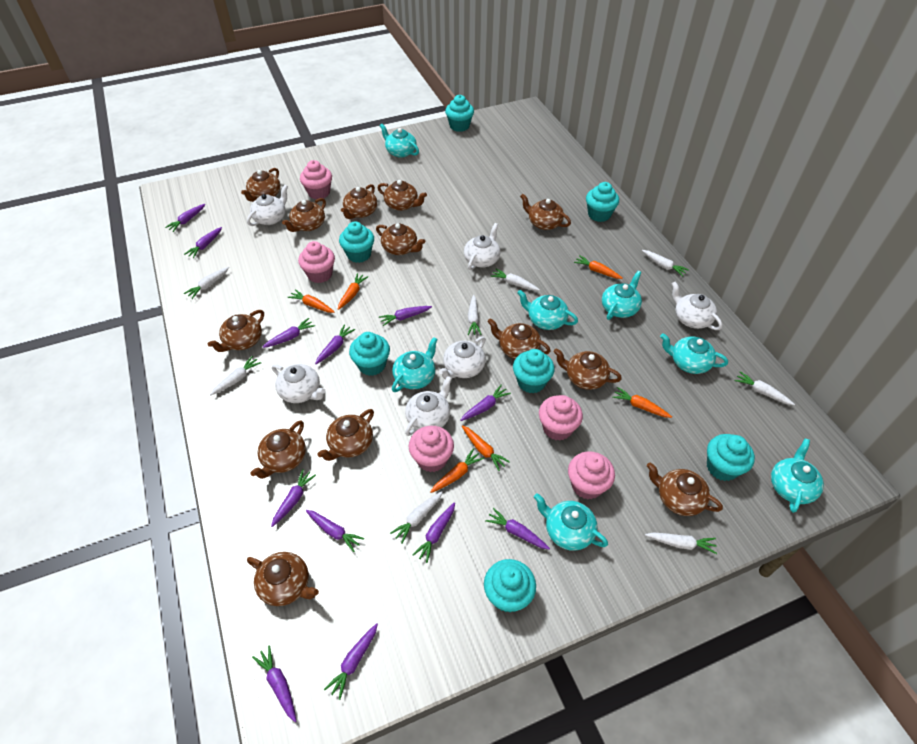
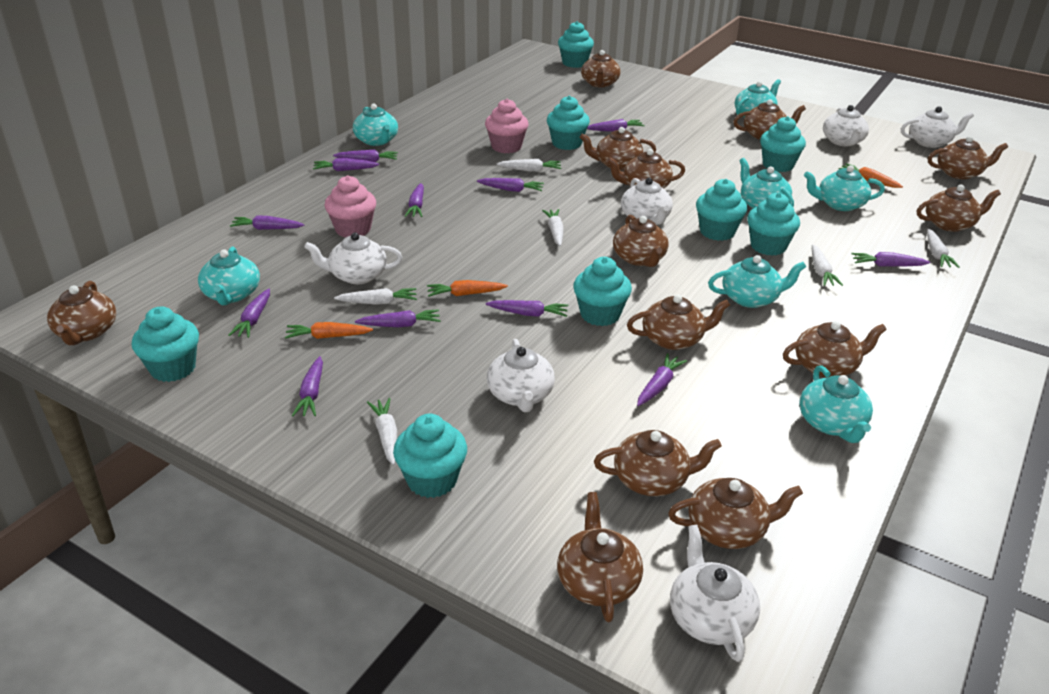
orange carrot: [288,289,334,313] [338,273,368,310] [431,449,484,493] [462,425,510,471] [574,255,623,279] [612,387,672,418] = 6 -> [285,322,373,339] [427,280,508,297] [839,163,903,188] = 3
pink cupcake: [298,241,335,283] [300,160,332,199] [409,426,454,472] [539,395,583,441] [568,451,615,500] = 5 -> [325,176,376,237] [485,99,529,153] = 2
turquoise cupcake: [339,221,374,263] [349,332,390,376] [445,95,474,132] [484,559,536,613] [513,349,554,393] [586,182,619,222] [707,434,755,481] = 7 -> [132,307,199,382] [393,414,467,498] [547,96,590,150] [558,21,594,68] [573,257,632,326] [696,179,747,241] [747,192,800,256] [760,116,806,172] = 8
white carrot: [184,267,229,299] [210,356,261,395] [390,491,443,543] [468,295,482,335] [490,269,540,291] [642,250,689,277] [645,532,717,554] [735,372,795,405] = 8 -> [334,288,417,305] [367,398,397,465] [497,159,561,172] [542,209,564,246] [812,244,843,286] [927,229,960,268] = 6

